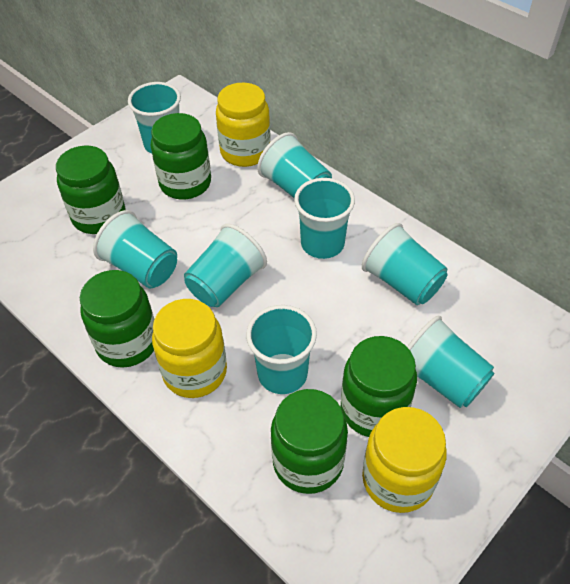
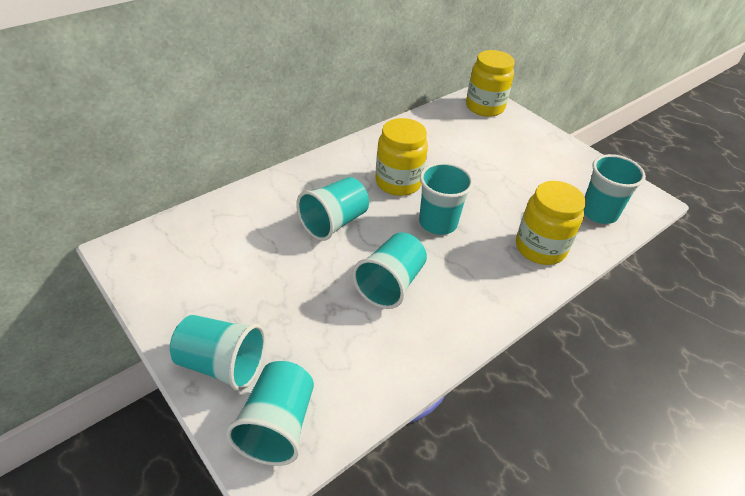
green jar: [56,146,126,234] [80,270,154,368] [151,113,211,200] [271,389,348,494] [341,336,417,437] = 5 -> none = 0
turquoise cup: [93,210,177,288] [128,82,181,154] [184,224,267,307] [246,305,317,394] [257,132,332,198] [294,178,355,259] [362,223,448,305] [407,316,494,408] = 8 -> [170,315,266,391] [226,361,314,466] [296,177,369,241] [352,232,427,309] [419,162,474,235] [584,154,646,224] = 6

